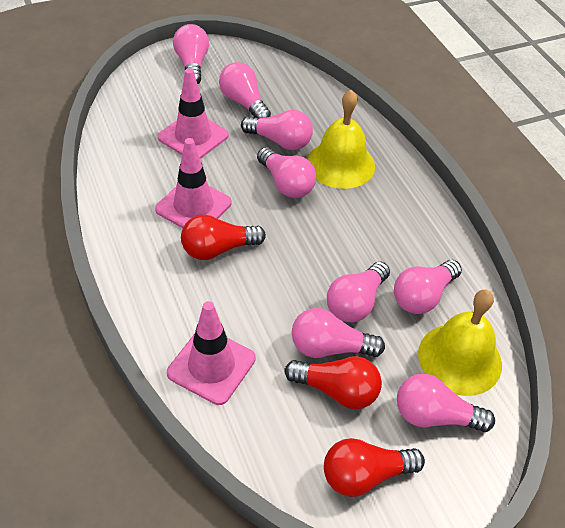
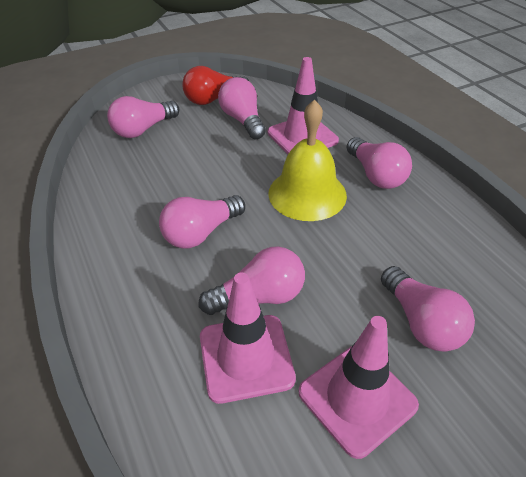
pink light bulb: [173,24,209,84] [219,62,271,118] [241,110,313,150] [257,147,316,198] [292,308,385,358] [327,262,390,323] [394,260,462,314] [397,374,495,432] = 8 -> [107,96,179,138] [159,195,245,248] [199,246,305,315] [218,77,266,139] [347,137,412,189] [381,266,475,352] = 6
red light bulb: [181,215,266,260] [284,356,382,409] [324,438,425,497] = 3 -> [182,66,250,105] = 1
yellow bell: [307,90,375,189] [418,289,502,396] = 2 -> [268,99,347,221] = 1

